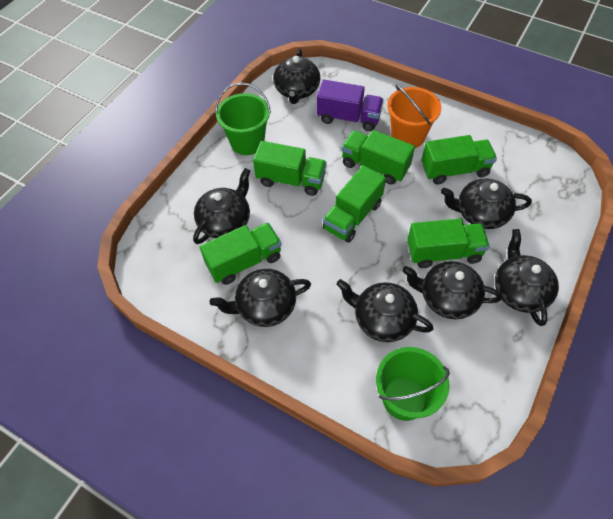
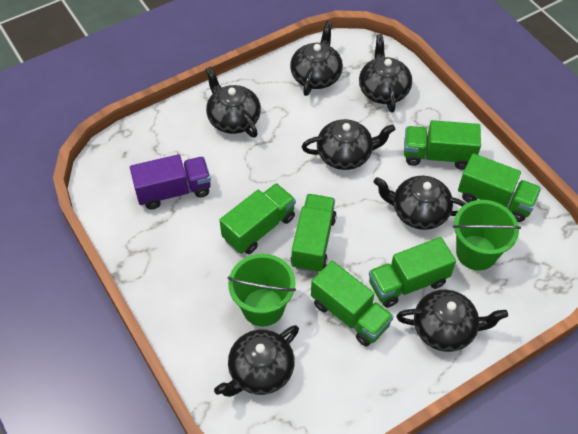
orange bucket: [387,84,441,148] = 1 -> none = 0

